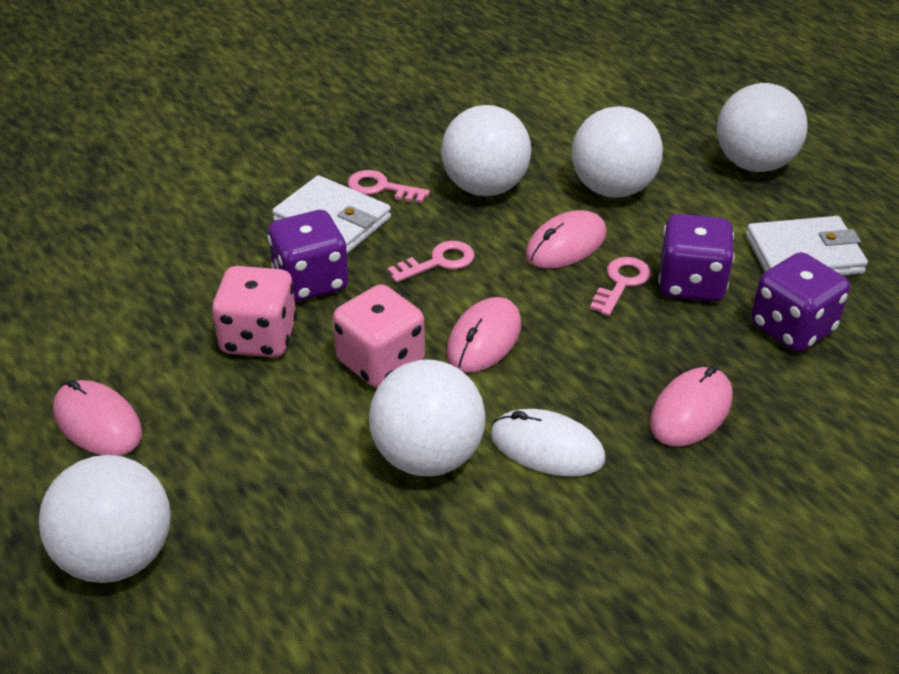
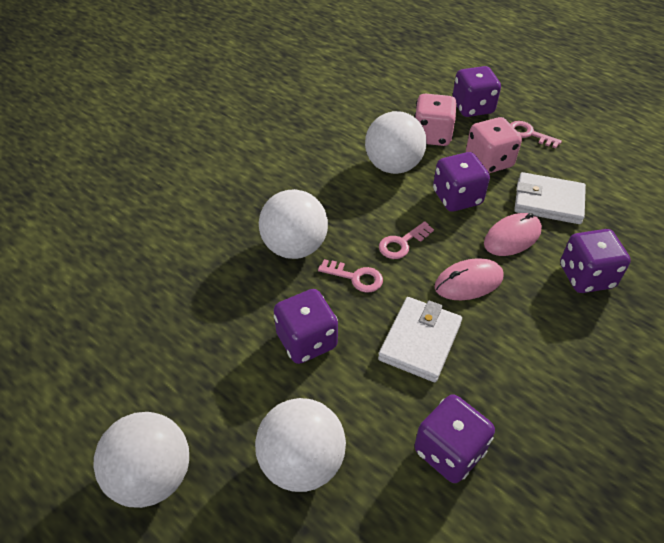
pink mouse: [53,380,142,456] [447,297,521,373] [525,210,607,269] [650,366,733,447] = 4 -> [434,258,504,300] [484,213,542,256] = 2
purple dice: [268,210,349,302] [658,214,734,302] [751,252,850,352] = 3 -> [274,289,338,364] [414,394,495,483] [433,152,490,212] [452,66,501,117] [560,229,631,293] = 5
white ball: [39,455,171,583] [369,359,486,476] [441,105,531,196] [572,106,663,198] [717,83,808,172] = 5 -> [93,412,189,508] [255,398,346,492] [259,189,328,259] [365,111,427,174] = 4
white mouse: [490,409,605,476] = 1 -> none = 0

